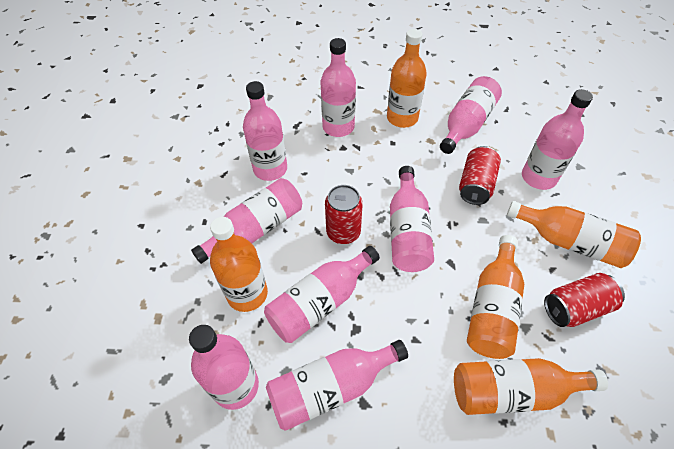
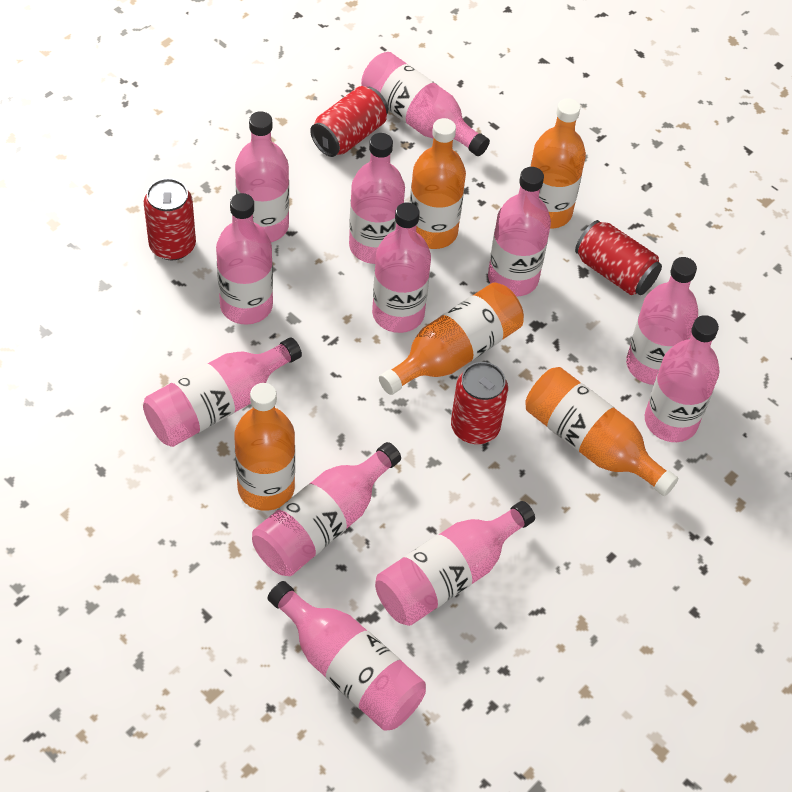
pink bottle: [189,325,259,410] [191,178,302,264] [243,81,287,181] [264,246,380,343] [266,340,408,431] [320,38,356,137] [390,166,434,272] [440,76,502,154] [522,89,593,190] = 9 -> [143,337,302,447] [216,193,273,325] [235,111,289,242] [252,442,401,576] [268,581,426,731] [349,133,405,264] [361,52,490,156] [372,203,431,333] [375,501,535,626] [488,167,551,297] [626,257,698,385] [645,315,720,442] = 12
red can: [325,185,363,244] [459,146,501,205] [544,273,625,327] = 3 -> [144,178,196,260] [310,86,388,157] [451,362,508,444] [575,220,662,295] = 4

